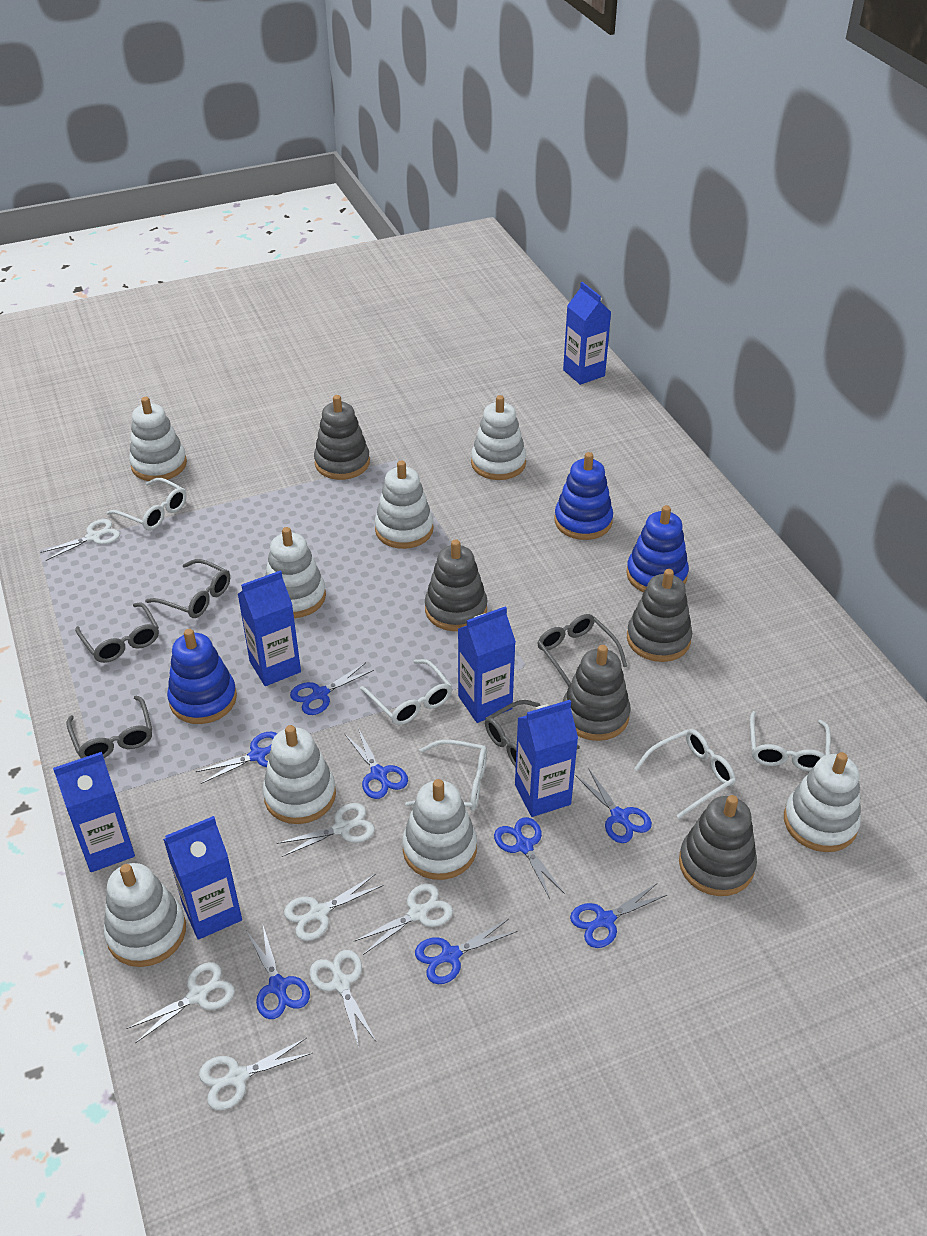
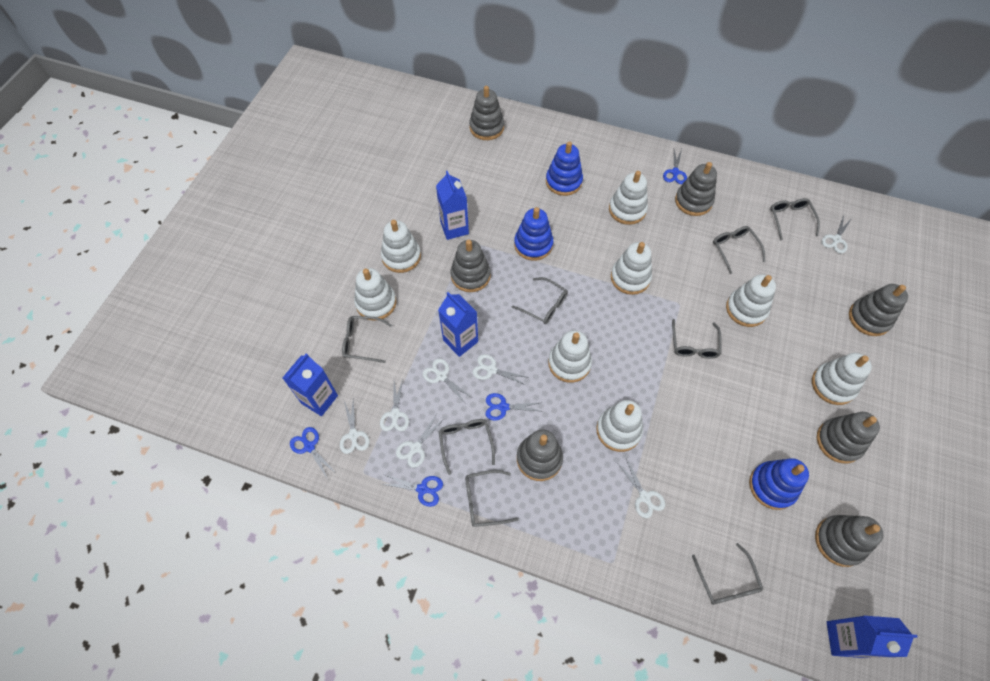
blue carton: [53,752,135,872] [163,816,242,940] [238,570,301,686] [458,606,516,723] [515,700,578,817] [563,282,611,385] = 6 -> [282,353,338,416] [436,171,469,240] [438,292,478,357] [827,616,918,658] = 4
blue scissors: [196,732,277,784] [247,926,310,1019] [290,663,374,715] [344,728,408,799] [415,919,517,984] [494,817,565,899] [570,883,667,948] [575,768,652,843] = 8 -> [290,427,336,478] [381,474,443,507] [486,393,543,421] [663,149,687,184] = 4
grey glasses: [66,695,152,758] [75,602,159,663] [145,559,230,618] [485,700,580,767] [537,614,627,686] = 5 -> [342,316,392,363] [439,419,495,475] [465,470,519,527] [512,277,568,324] [672,319,722,359] [692,543,763,605] [713,226,765,274] [770,198,820,240] = 8
grey stacking toy: [314,395,370,480] [425,539,488,631] [563,645,631,741] [627,569,692,662] [679,795,757,896] = 5 -> [451,240,491,292] [469,86,504,140] [517,429,563,481] [675,162,717,216] [815,515,883,567] [817,412,880,464] [849,284,908,336] = 7
white glasses: [106,478,187,530] [360,659,452,725] [405,740,487,811] [634,729,736,818] [750,711,831,771] = 5 -> none = 0

